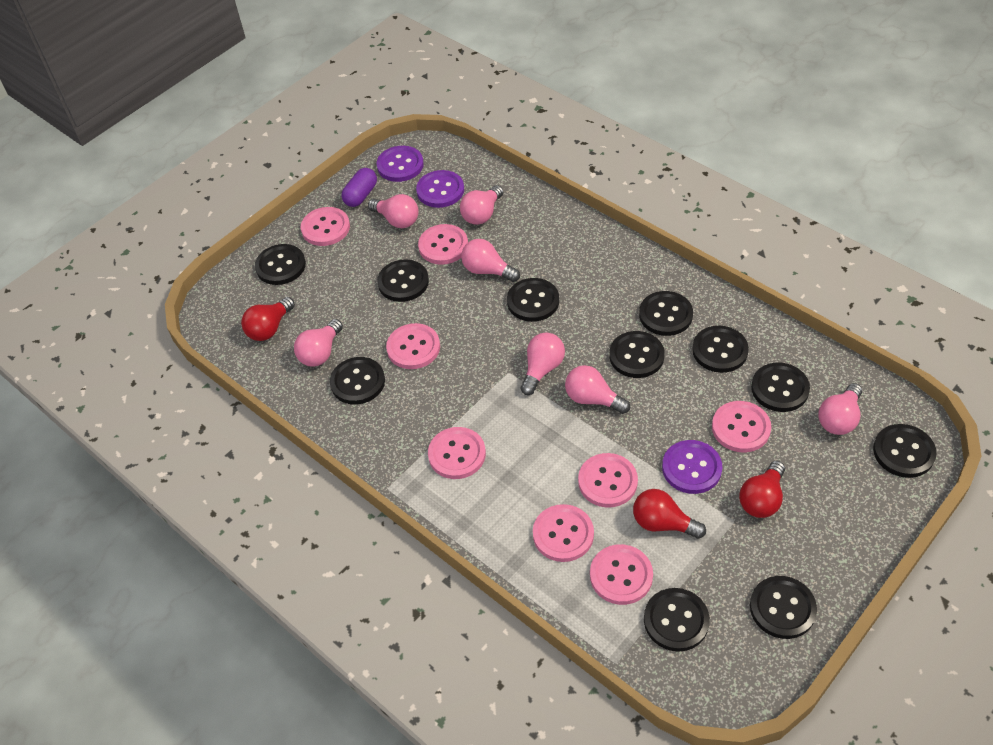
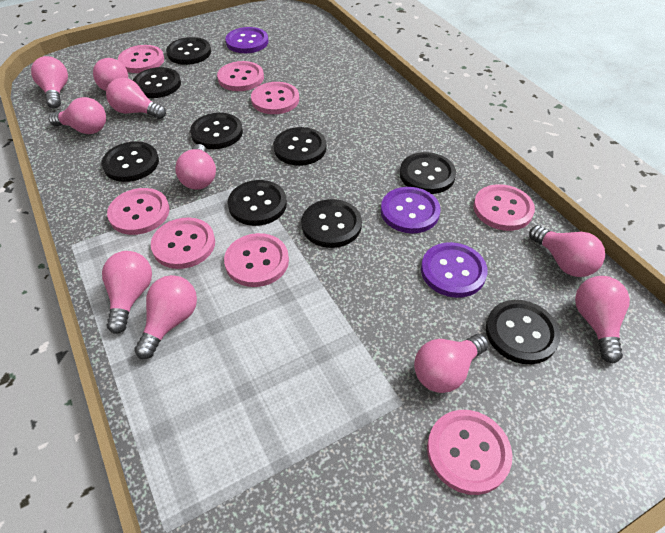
black button: [255,244,306,285] [330,357,385,405] [377,260,429,302] [507,278,559,322] [609,331,665,378] [639,291,693,336] [644,588,710,652] [692,326,749,373] [750,576,817,639] [751,363,810,412] [873,424,937,478] = 11 -> [102,142,159,182] [133,67,181,98] [166,37,211,65] [190,113,243,149] [228,180,287,226] [274,127,327,166] [302,199,362,248] [400,152,456,194] [486,300,560,364] = 9
pink light bulb: [294,319,343,367] [368,194,419,228] [460,185,503,225] [461,239,520,282] [520,333,565,395] [565,365,630,414] [818,383,862,435] = 7 -> [31,56,68,108] [49,97,106,134] [93,58,128,91] [102,251,152,334] [106,78,166,119] [134,275,197,359] [175,144,216,190] [414,334,489,393] [529,225,605,277] [575,276,630,363] = 10
purple capsule: [342,168,377,207] = 1 -> none = 0
red light bulb: [241,297,295,341] [633,489,706,539] [739,461,785,518] = 3 -> none = 0

